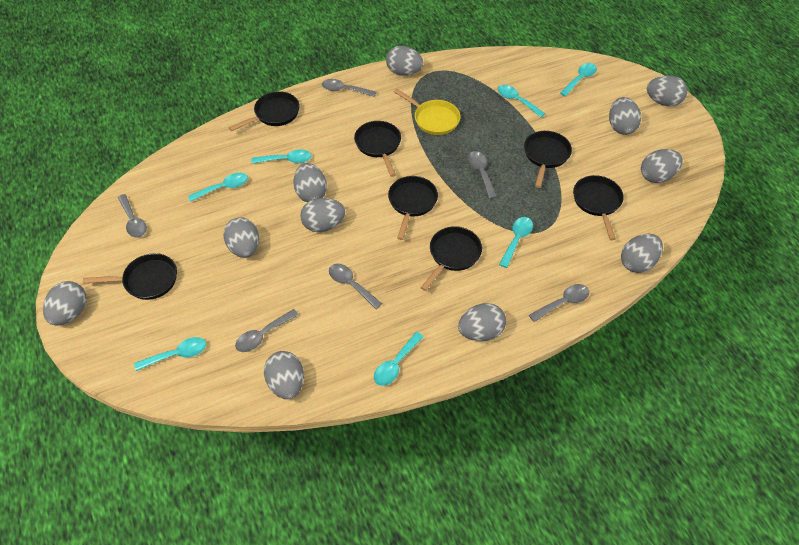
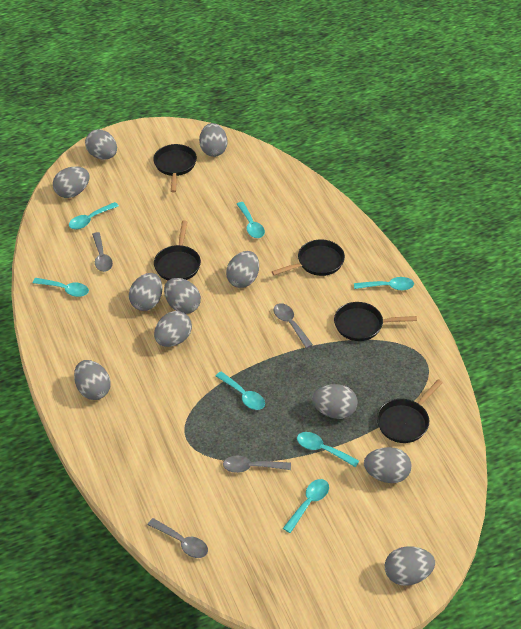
black pan: [83,253,177,300] [229,91,300,131] [354,121,401,177] [388,176,438,240] [421,226,482,291] [524,131,572,188] [573,175,624,240] = 7 -> [153,144,197,192] [154,220,201,280] [272,239,345,276] [334,302,417,341] [377,379,443,443] = 5
grey spoon: [118,194,147,238] [235,309,298,352] [322,79,376,97] [329,263,382,309] [468,151,497,199] [529,284,589,322] = 6 -> [92,232,113,272] [148,518,208,558] [223,456,291,473] [274,303,313,348] = 4
yellow pan: [394,89,460,135] = 1 -> none = 0

